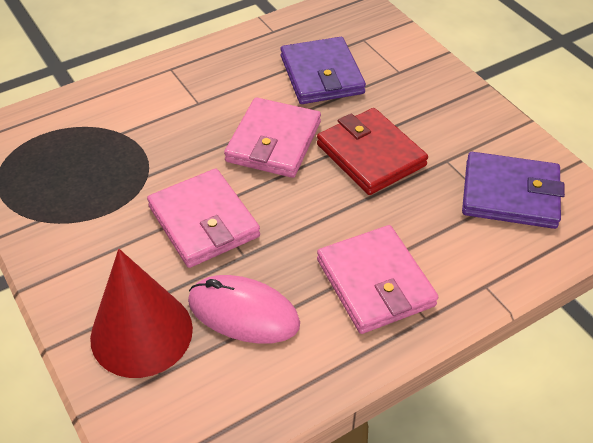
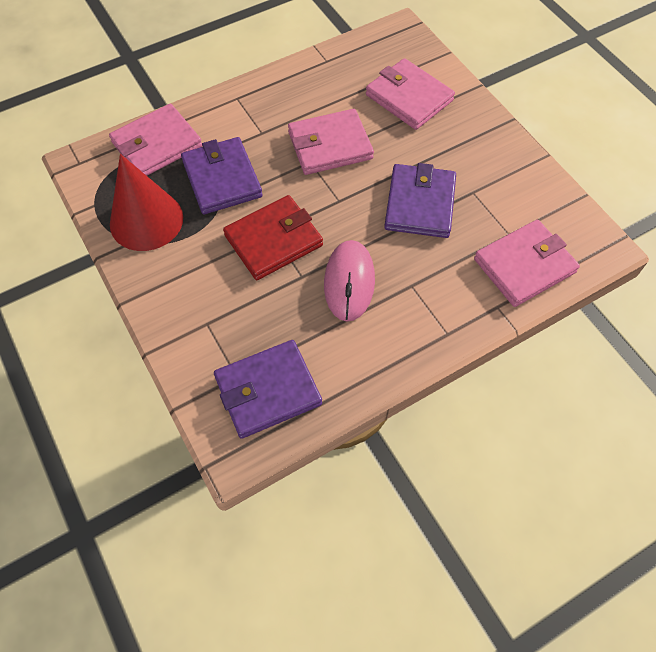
pink wallet: [147,169,260,268] [224,97,321,178] [317,225,438,334] = 3 -> [109,104,202,176] [288,109,374,175] [366,58,455,130] [474,220,580,307] = 4
purple wallet: [280,37,366,104] [462,152,565,229] = 2 -> [181,137,263,214] [214,340,322,439] [384,163,456,238] = 3

